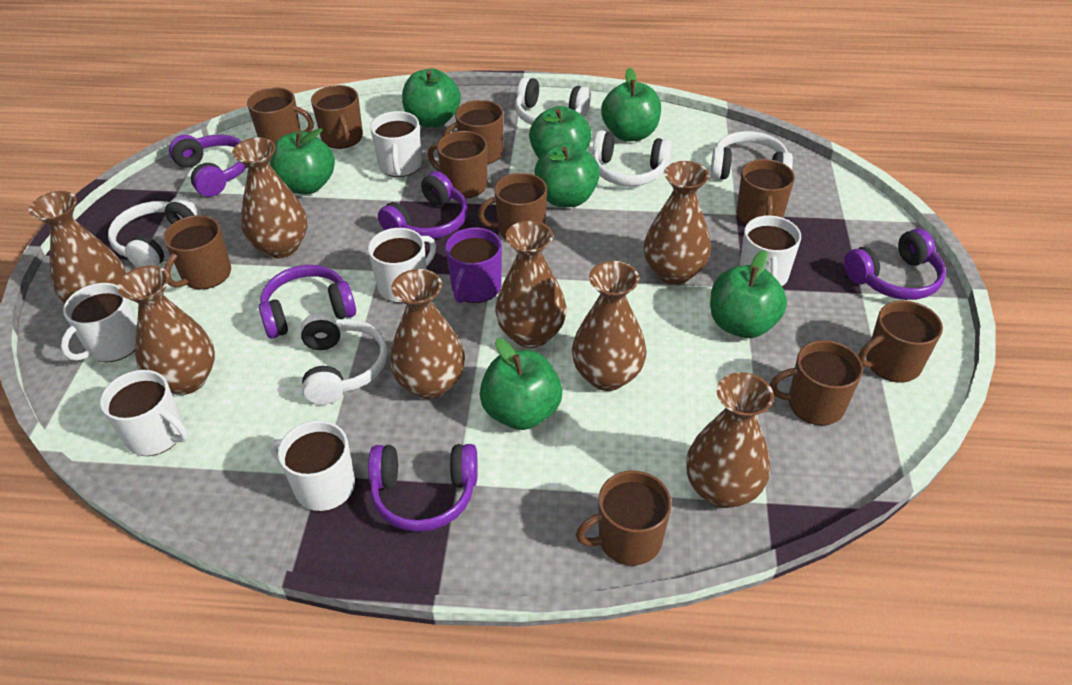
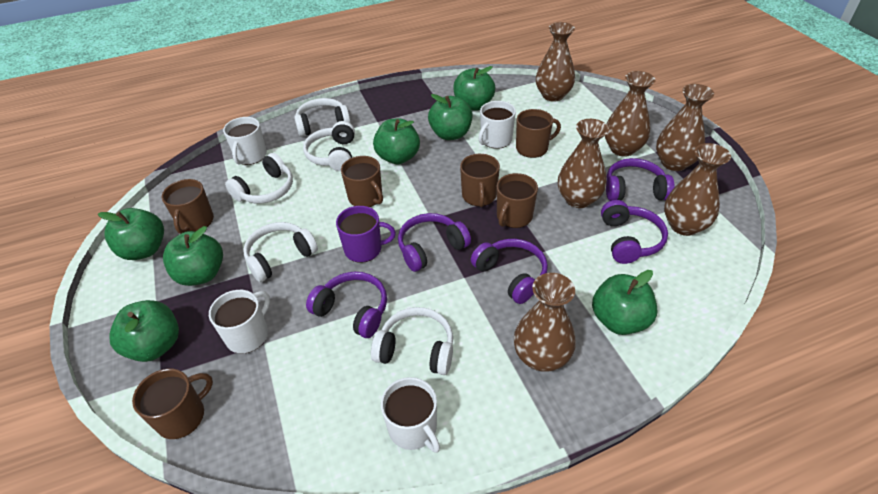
brown mug: [163,215,231,290] [247,87,314,143] [311,85,363,149] [428,131,487,198] [442,100,503,164] [478,173,547,239] [576,471,672,566] [737,159,795,225] [770,340,863,426] [858,300,943,382] = 10 -> [132,369,213,439] [162,179,214,234] [341,156,383,207] [460,154,500,207] [497,173,538,228] [516,109,561,158] = 6
brown vase: [29,191,126,303] [117,266,215,395] [232,137,307,258] [390,269,465,399] [495,221,567,348] [572,261,647,391] [644,161,711,285] [686,372,774,508] = 8 -> [514,273,576,372] [536,22,575,102] [558,119,609,208] [605,71,656,157] [656,84,714,171] [664,143,731,236] = 6
white mug: [61,283,137,362] [100,370,188,456] [270,420,355,511] [368,228,436,303] [370,111,422,177] [739,215,801,286] = 6 -> [209,290,270,354] [223,117,267,165] [381,377,440,453] [478,101,516,149] = 4

